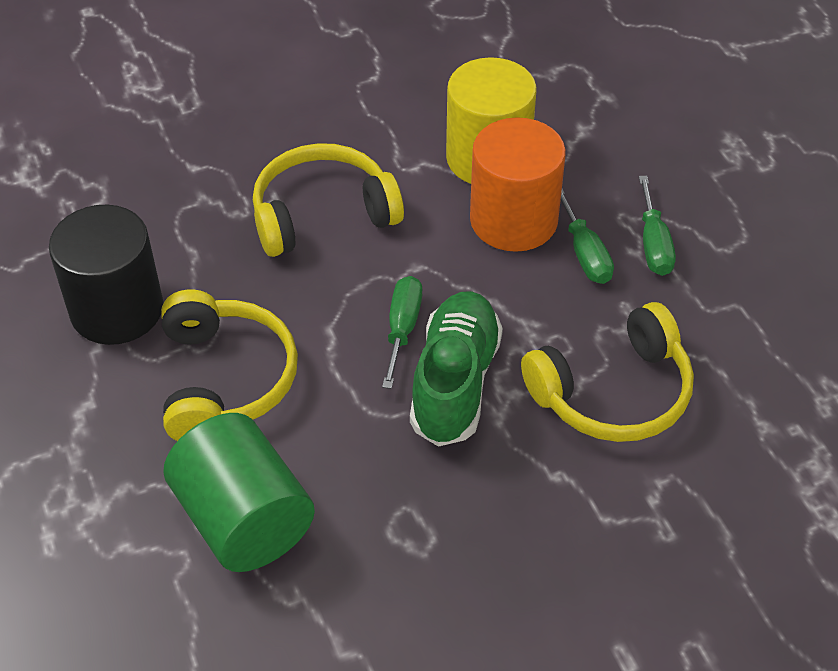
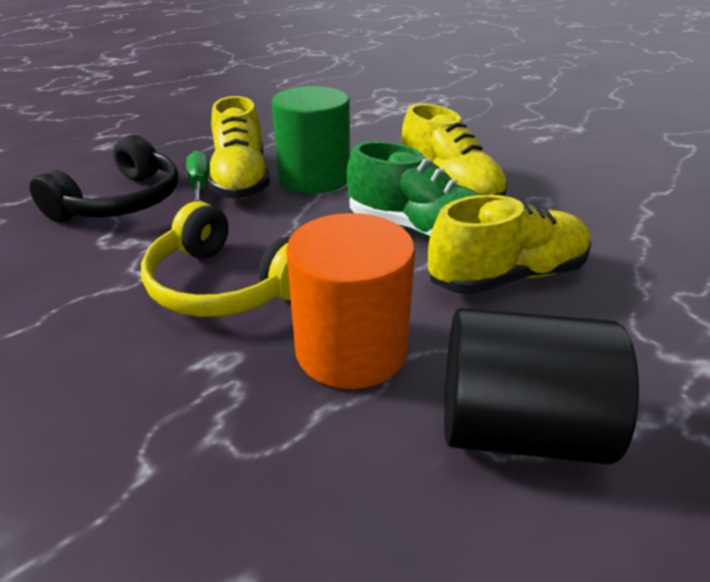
black headphones: none = 0 -> [29,135,179,222] = 1
green screwdriver: [382,276,422,389] [561,189,614,284] [639,176,676,276] = 3 -> [186,150,210,202] = 1
yellow cylinder: [446,57,537,184] = 1 -> none = 0
yellow headphones: [161,289,298,441] [253,143,404,257] [521,302,694,442] = 3 -> [141,201,291,317] = 1
yellow shoe: none = 0 -> [208,96,270,199] [402,104,507,196] [428,195,591,295] = 3

